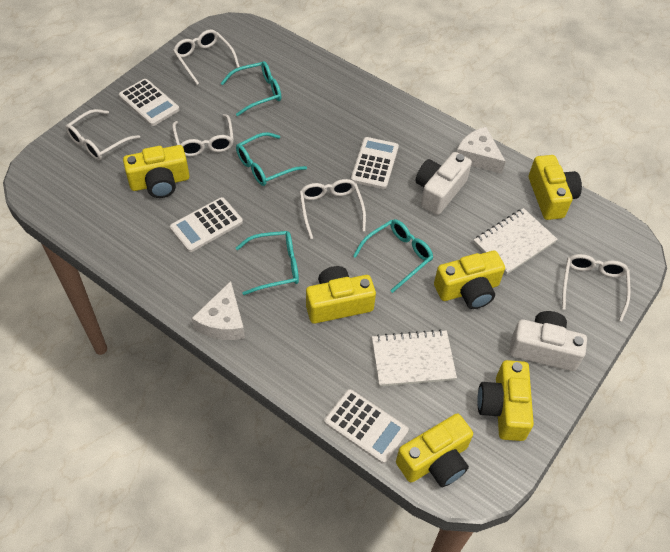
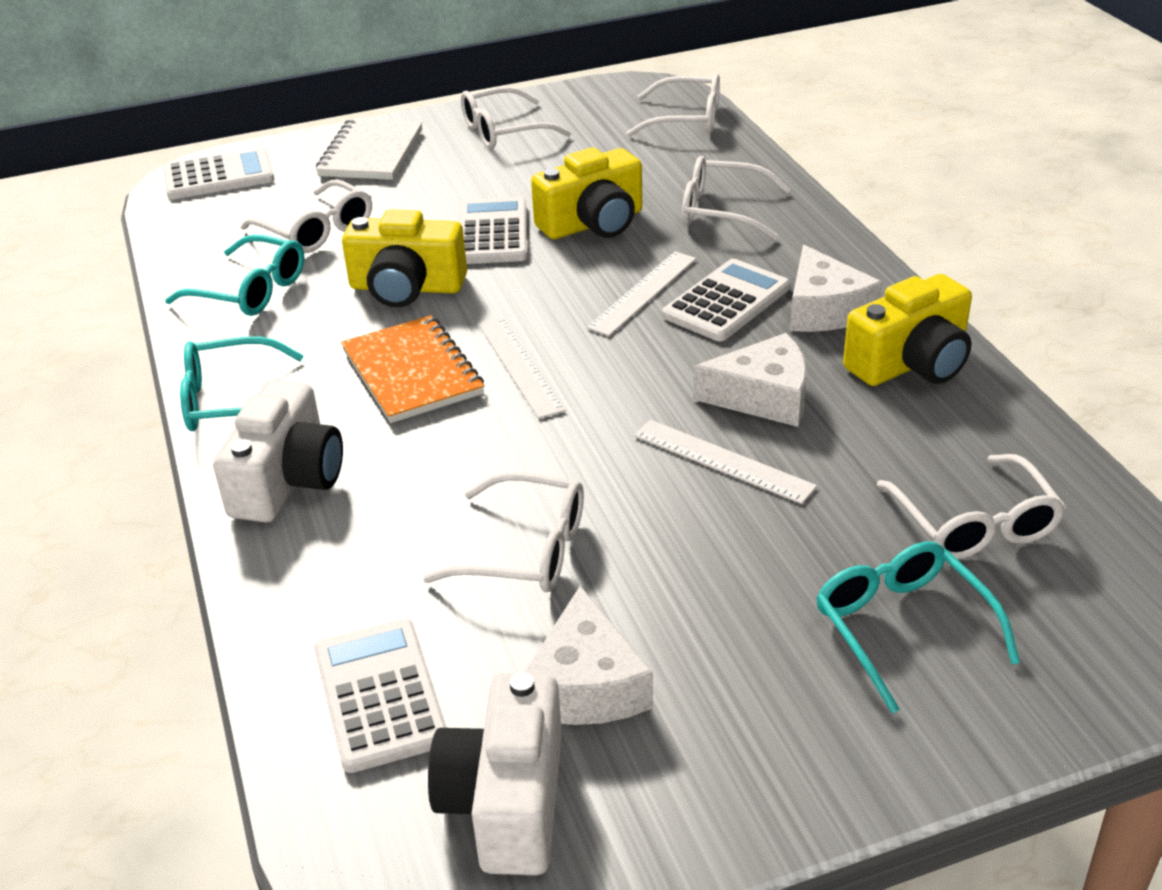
orange notebook: none = 0 -> [341,315,484,423] = 1
turquoise glasses: [221,61,282,116] [236,132,307,186] [236,231,299,295] [353,219,433,293] = 4 -> [165,235,304,316] [180,337,304,431] [816,541,1020,714] = 3
white cheese: [192,281,245,340] [457,127,506,174] = 2 -> [524,586,653,725] [693,333,807,427] [790,245,883,332] = 3
white glasses: [65,109,140,160] [172,114,234,156] [173,30,240,85] [300,179,366,239] [562,254,631,321] = 5 -> [241,179,372,253] [423,472,584,592] [461,87,571,149] [626,73,720,136] [682,156,790,240] [877,454,1066,560] = 6
white notebook: [372,329,457,386] [473,208,558,275] = 2 -> [316,119,422,180] = 1
white ruler: none = 0 -> [479,318,566,419] [587,251,696,336] [634,420,817,504] = 3
yellow camera: [123,145,190,198] [306,266,376,324] [396,413,473,487] [434,251,505,309] [477,360,534,441] [529,155,582,220] = 6 -> [342,209,467,308] [531,147,642,239] [843,274,972,386] = 3

